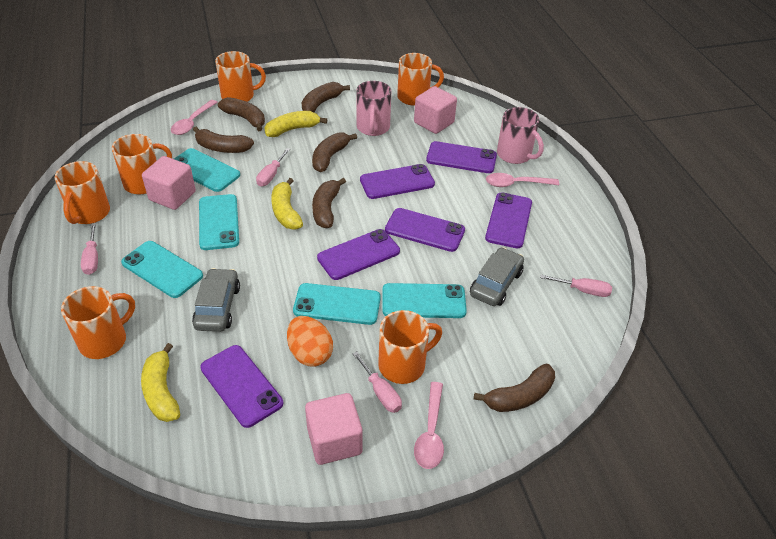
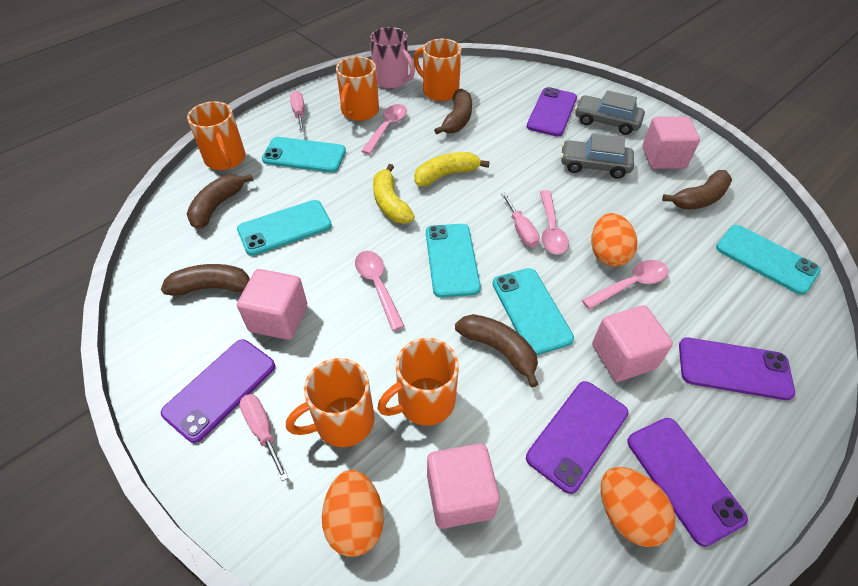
brown banana: [193,127,254,153] [218,97,265,131] [302,82,350,112] [312,132,357,172] [312,178,346,228] [473,364,555,412] = 6 -> [161,264,250,296] [187,174,253,229] [434,89,472,134] [455,314,538,387] [662,170,732,210] = 5
orange egg: [287,316,333,367] = 1 -> [322,470,384,557] [591,213,637,267] [601,467,675,547] = 3
orange mug: [55,161,110,224] [61,286,135,359] [112,134,172,194] [215,51,266,102] [378,310,442,384] [397,53,444,106] = 6 -> [187,101,246,170] [286,358,375,447] [336,56,379,121] [377,338,459,426] [413,39,461,101] = 5
pink cube: [142,156,196,210] [305,393,363,465] [414,86,457,134] = 3 -> [237,269,307,340] [427,443,500,529] [592,305,673,382] [643,116,700,169] = 4
pink mug: [356,81,391,136] [497,107,544,164] = 2 -> [370,27,415,89] = 1
pink screwdriver: [81,223,98,275] [256,148,290,186] [353,351,402,413] [540,274,612,297] = 4 -> [239,394,288,481] [290,91,305,132] [501,192,540,247] = 3
pink spoon: [171,100,218,135] [414,382,444,469] [486,173,559,187] = 3 -> [355,251,405,331] [362,104,407,155] [540,190,569,255] [582,260,668,310] = 4
purple phone: [200,345,283,428] [317,229,400,280] [360,164,435,199] [385,208,465,252] [426,141,497,173] [485,192,532,248] = 6 -> [161,339,275,443] [526,381,629,494] [527,87,577,137] [627,418,748,547] [679,337,795,400] = 5
yellow banana: [141,343,180,422] [265,111,327,137] [271,178,303,230] = 3 -> [373,164,415,224] [414,152,490,186] = 2

